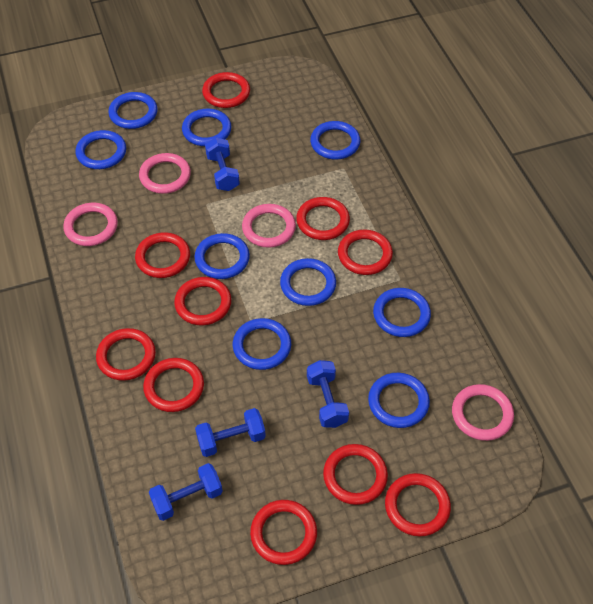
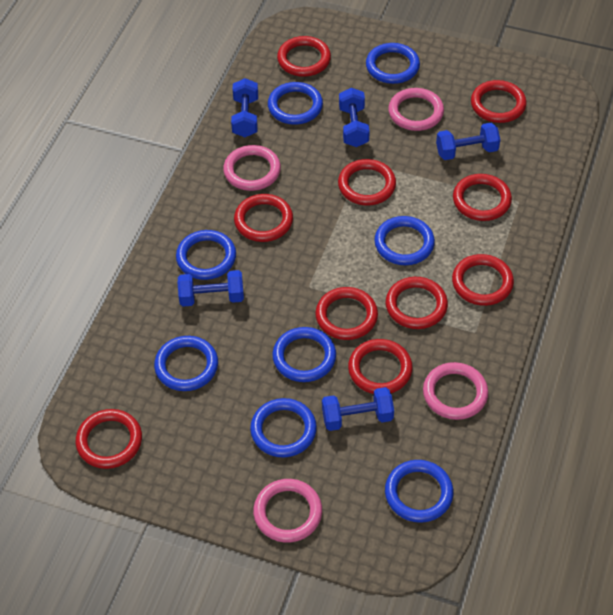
blue dumbbell: [149,463,223,521] [195,408,266,457] [205,137,240,191] [307,360,349,428] = 4 -> [178,270,244,307] [231,78,258,137] [322,387,394,431] [339,88,370,147] [436,123,500,160] = 5
blue ring: [75,130,126,169] [108,92,158,129] [182,109,232,146] [194,233,250,279] [233,318,291,370] [280,258,336,306] [310,121,360,160] [368,373,430,428] [373,288,431,337] = 9 -> [154,336,218,391] [176,230,236,280] [250,398,317,457] [268,82,323,125] [272,327,336,382] [366,43,420,84] [374,216,435,265] [385,460,453,523] = 8

